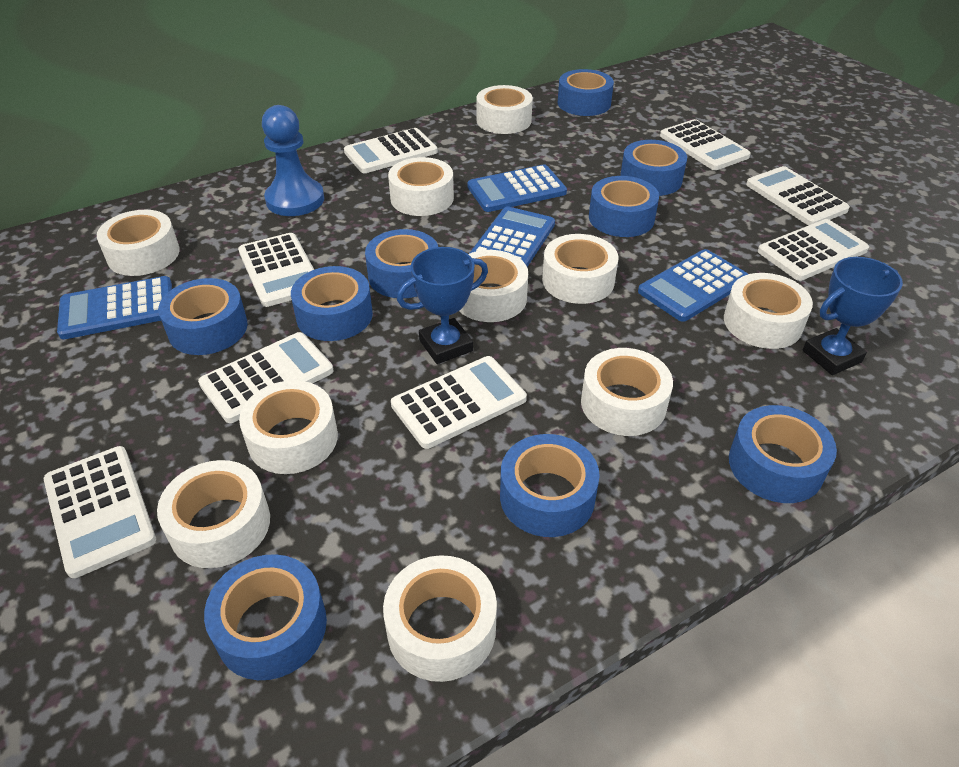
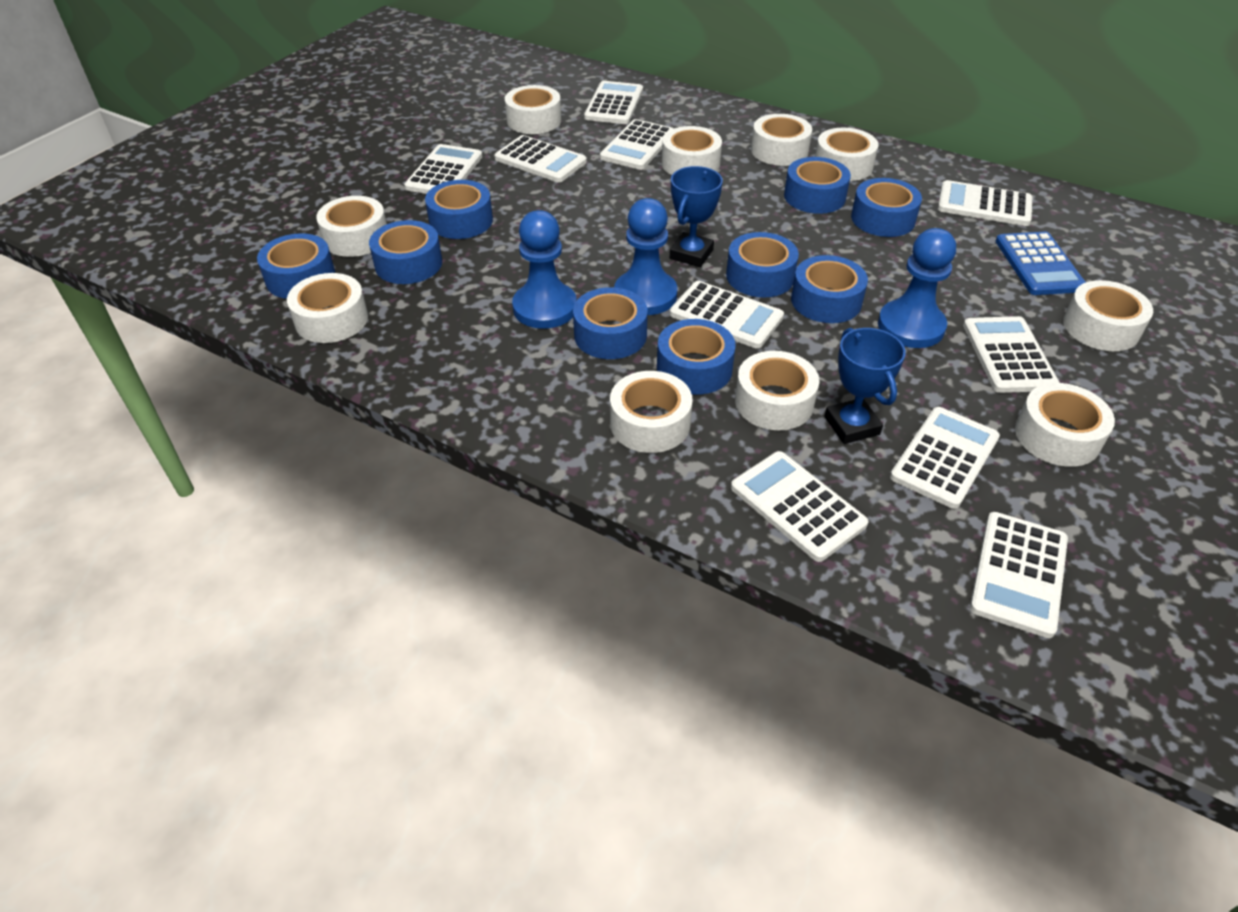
blue calculator: [57,276,172,339] [467,165,567,212] [469,206,555,267] [638,249,748,322] = 4 -> [996,232,1086,295] = 1
blue pawn: [262,105,324,216] = 1 -> [512,210,577,329] [614,198,678,315] [878,228,956,348] = 3
white calculator: [44,446,156,578] [198,332,333,423] [238,233,314,307] [344,128,438,173] [391,356,527,449] [660,119,751,170] [746,166,850,226] [758,219,869,281] = 8 -> [404,144,482,194] [494,135,587,182] [584,81,643,124] [600,119,674,170] [670,281,784,349] [731,451,869,562] [890,407,1000,509] [938,180,1032,226] [963,316,1060,393] [970,512,1068,638] = 10

